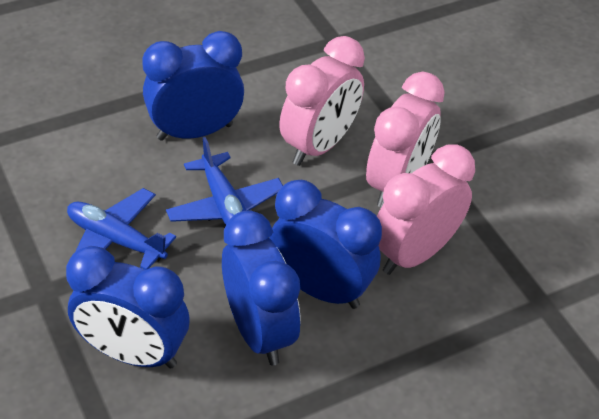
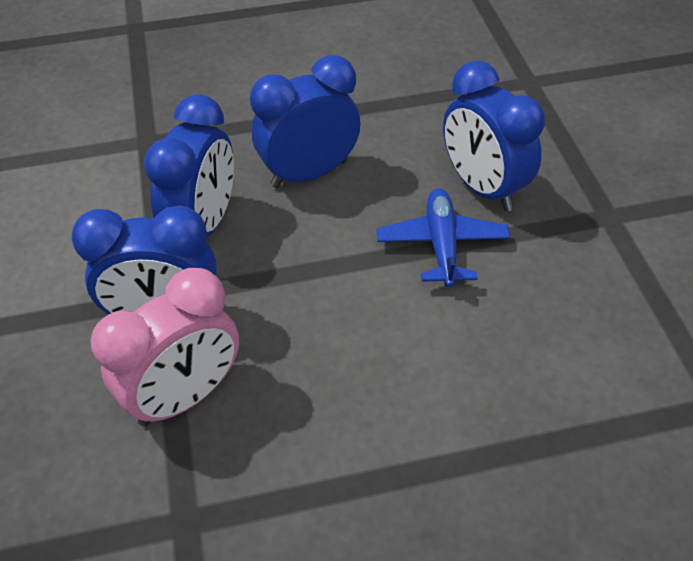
blue plane: [67,188,176,270] [166,137,283,225] = 2 -> [377,188,510,287] = 1
pink clock: [279,36,365,166] [366,72,445,207] [377,144,475,275] = 3 -> [91,268,239,427] = 1

